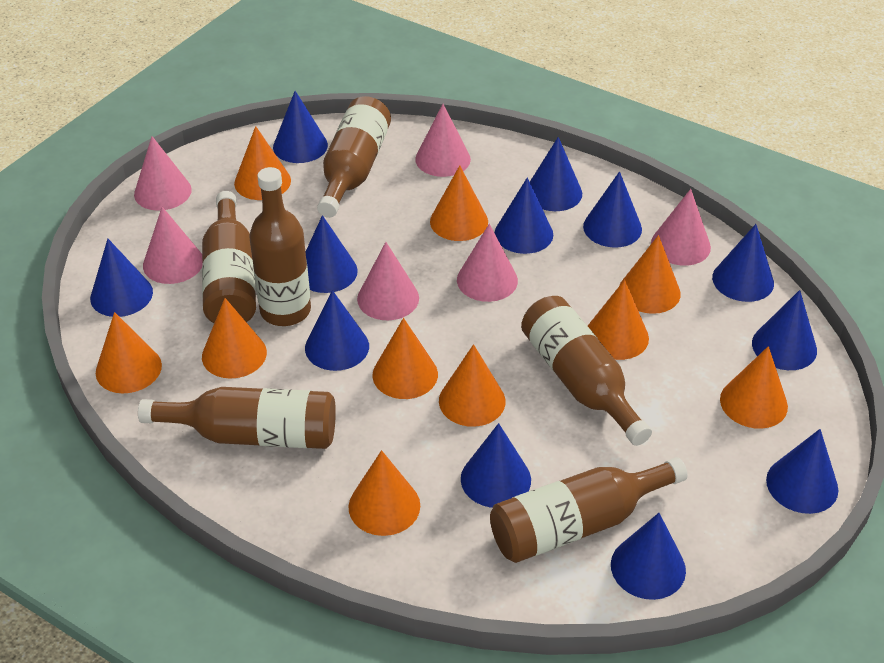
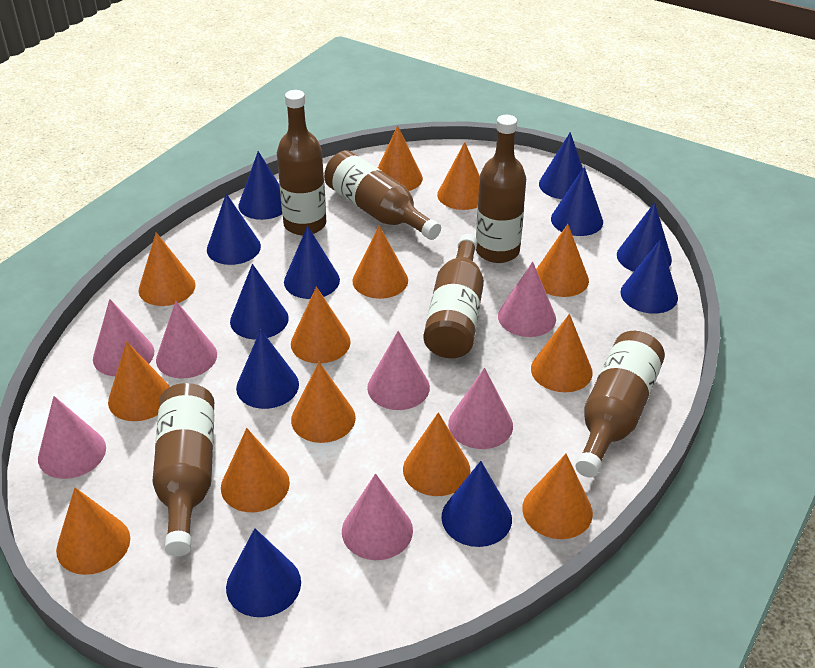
blue cone: [90,239,153,317] [273,91,328,163] [305,290,369,371] [306,215,358,293] [461,423,531,508] [494,177,553,254] [530,137,582,211] [583,171,642,248] [611,513,686,600] [712,224,774,302] [752,290,817,370] [766,429,838,514] = 12 -> [207,193,261,265] [226,528,301,617] [230,264,289,339] [236,329,299,409] [238,151,282,220] [284,226,340,299] [441,461,512,547] [539,132,583,199] [551,167,603,236] [617,202,672,272] [620,239,678,314] = 11
orange cone: [96,312,162,393] [202,298,267,379] [234,126,291,200] [348,450,420,536] [372,318,438,399] [430,165,488,241] [439,344,505,427] [588,280,649,360] [619,235,681,314] [720,346,788,429] = 10 -> [56,487,130,575] [108,341,170,421] [138,232,196,306] [221,428,290,512] [291,286,351,363] [291,362,356,443] [352,225,408,299] [378,125,423,191] [403,412,471,496] [437,142,480,210] [522,454,593,539] [531,314,593,392] [536,224,589,297] = 13
pink cone: [134,136,192,211] [143,207,202,284] [357,242,419,320] [415,104,471,177] [457,224,518,302] [651,189,711,266] = 6 -> [38,396,106,479] [93,299,154,376] [156,301,217,379] [342,474,413,560] [367,331,430,410] [448,368,513,449] [498,261,556,337] = 7

